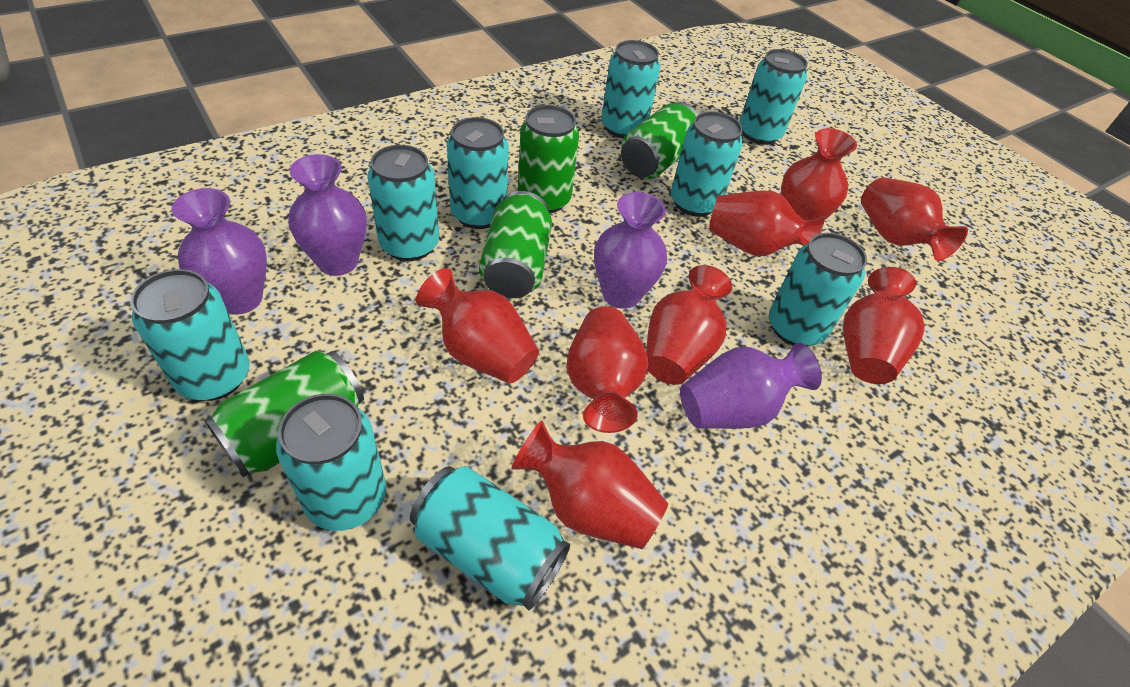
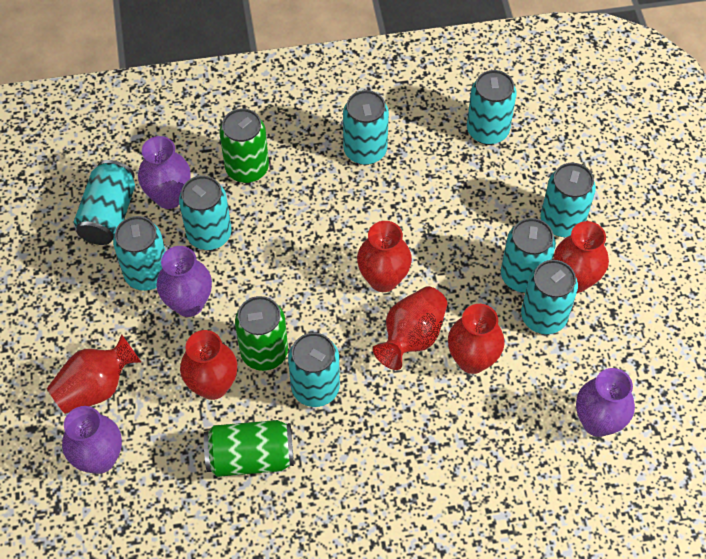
green can: [204,351,364,478] [479,191,552,298] [518,105,579,213] [621,102,699,179] = 4 -> [204,420,294,477] [219,108,269,183] [235,296,288,371] = 3
red vase: [416,268,539,384] [511,420,668,549] [566,306,648,433] [646,265,732,385] [709,190,826,256] [781,128,857,220] [843,267,925,384] [861,177,968,261] = 8 -> [47,334,141,414] [180,330,237,400] [357,221,412,292] [373,286,447,370] [448,304,505,374] [554,221,609,293] = 6

